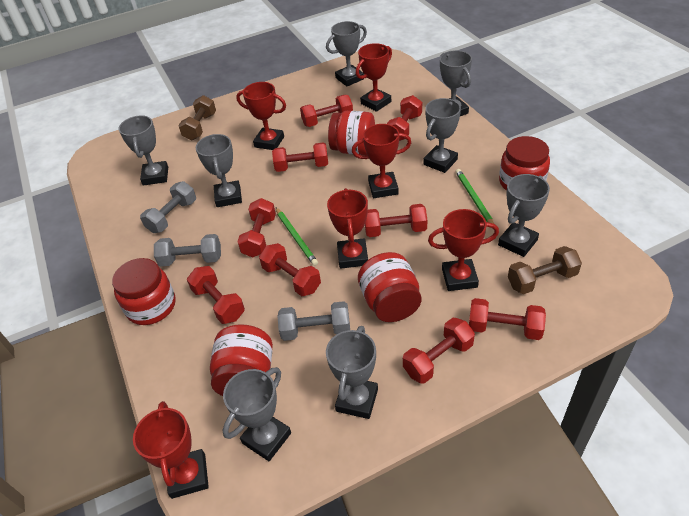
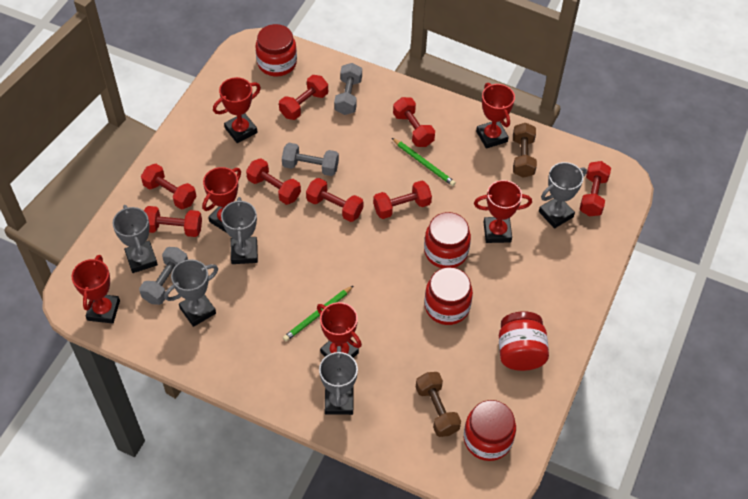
grey trophy: [119,115,168,186] [196,134,242,207] [222,367,291,461] [326,21,367,86] [326,326,378,419] [424,98,461,173] [440,50,472,116] [498,174,550,257] = 8 -> [112,205,158,273] [164,259,218,327] [221,197,258,264] [319,346,358,415] [539,162,587,229] = 5
red dumbbell: [187,266,245,324] [237,198,276,257] [259,243,321,296] [272,142,328,172] [300,95,353,127] [365,204,427,237] [387,95,422,141] [403,318,475,384] [469,298,546,340] = 9 -> [141,164,196,209] [144,206,202,237] [246,158,301,205] [279,75,328,120] [306,178,363,222] [373,181,432,219] [393,97,435,147] [579,161,611,216] = 8

